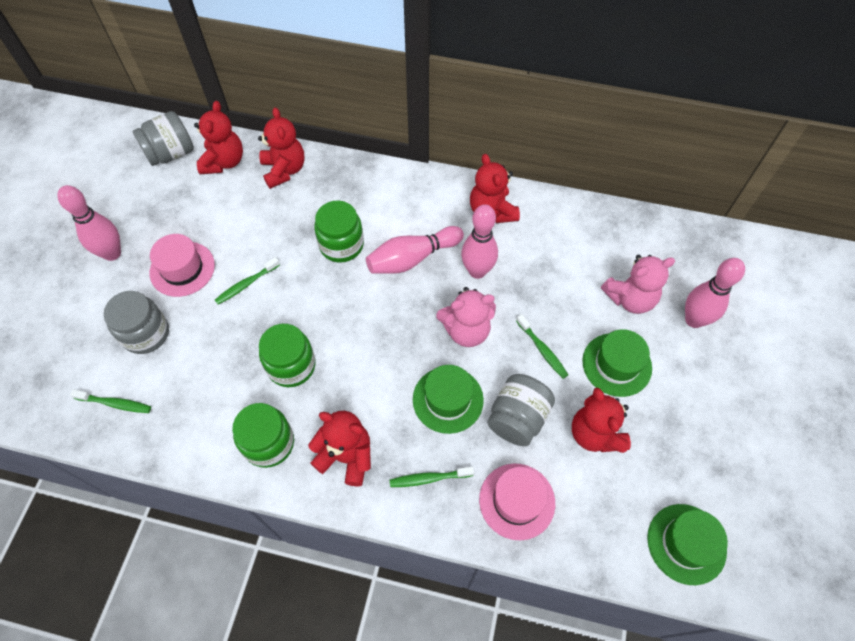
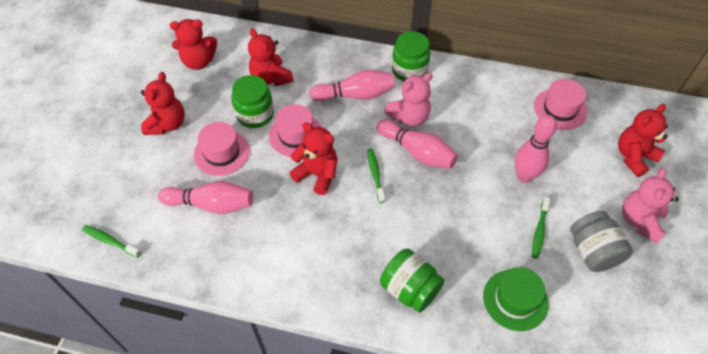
green hat: [413,365,484,434] [582,329,652,397] [647,504,728,585] = 3 -> [483,267,549,331] = 1
green toothbrush: [70,389,151,413] [215,257,280,305] [390,467,474,487] [516,314,568,379] = 4 -> [82,225,141,258] [367,148,385,203] [532,197,550,259] = 3
grey jar: [104,291,169,354] [133,111,194,166] [488,374,555,446] = 3 -> [570,211,633,272] = 1
pink hat: [150,234,215,297] [479,464,555,540] = 2 -> [194,122,250,176] [269,104,322,157] [534,79,588,130] = 3

